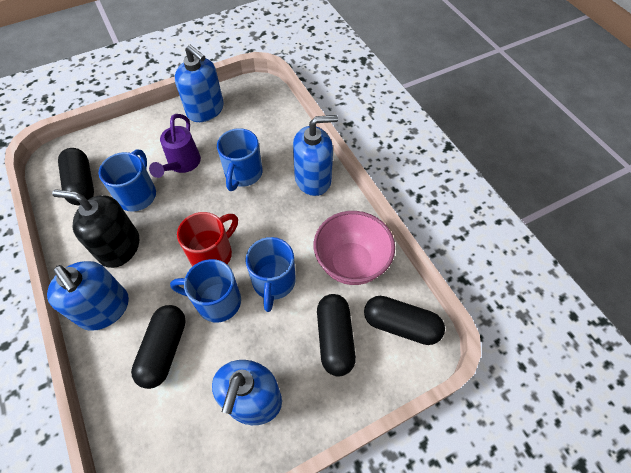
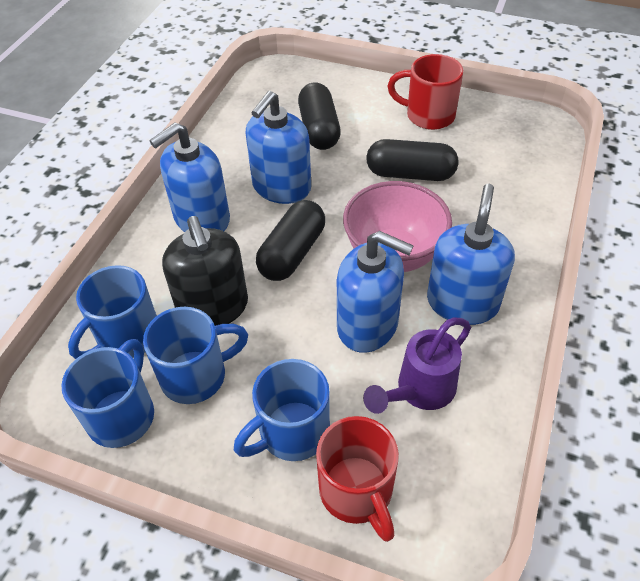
black capsule: [58,148,94,205] [131,305,186,389] [317,294,356,376] [364,296,445,345] = 4 -> [256,200,325,281] [298,82,341,150] [366,139,458,181] = 3
red mug: [177,212,238,266] = 1 -> [316,416,399,542] [387,54,463,130] = 2

